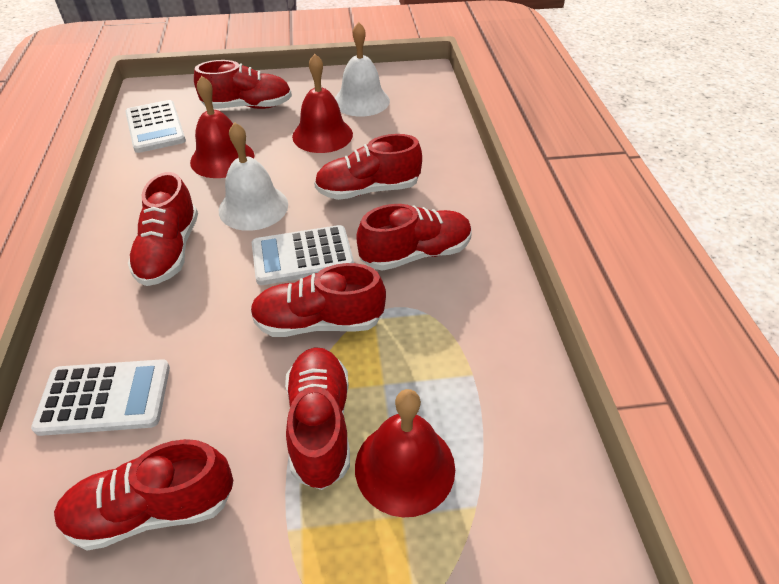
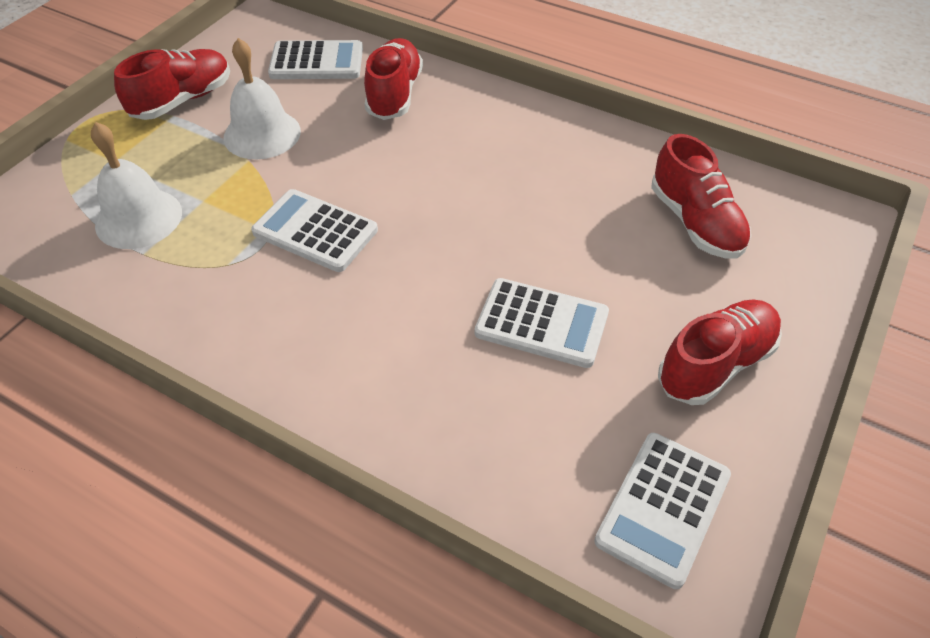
red bell: [190,76,255,178] [292,54,353,153] [355,389,455,517] = 3 -> none = 0
red shoe: [54,439,233,551] [128,172,198,286] [194,60,292,109] [250,263,386,337] [285,347,350,490] [314,134,422,200] [356,204,472,271] = 7 -> [114,49,230,120] [364,38,423,120] [651,134,751,259] [658,299,782,405] = 4
white calculator: [31,359,170,436] [125,100,186,153] [252,225,354,285] = 3 -> [251,189,378,272] [268,40,363,79] [475,278,609,368] [594,433,731,589] = 4

